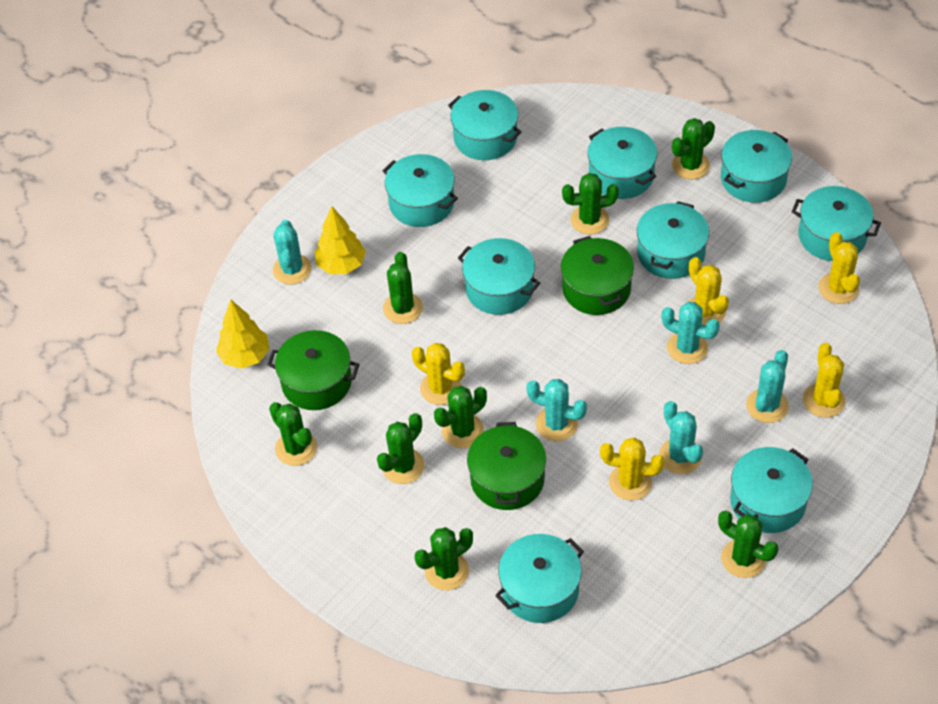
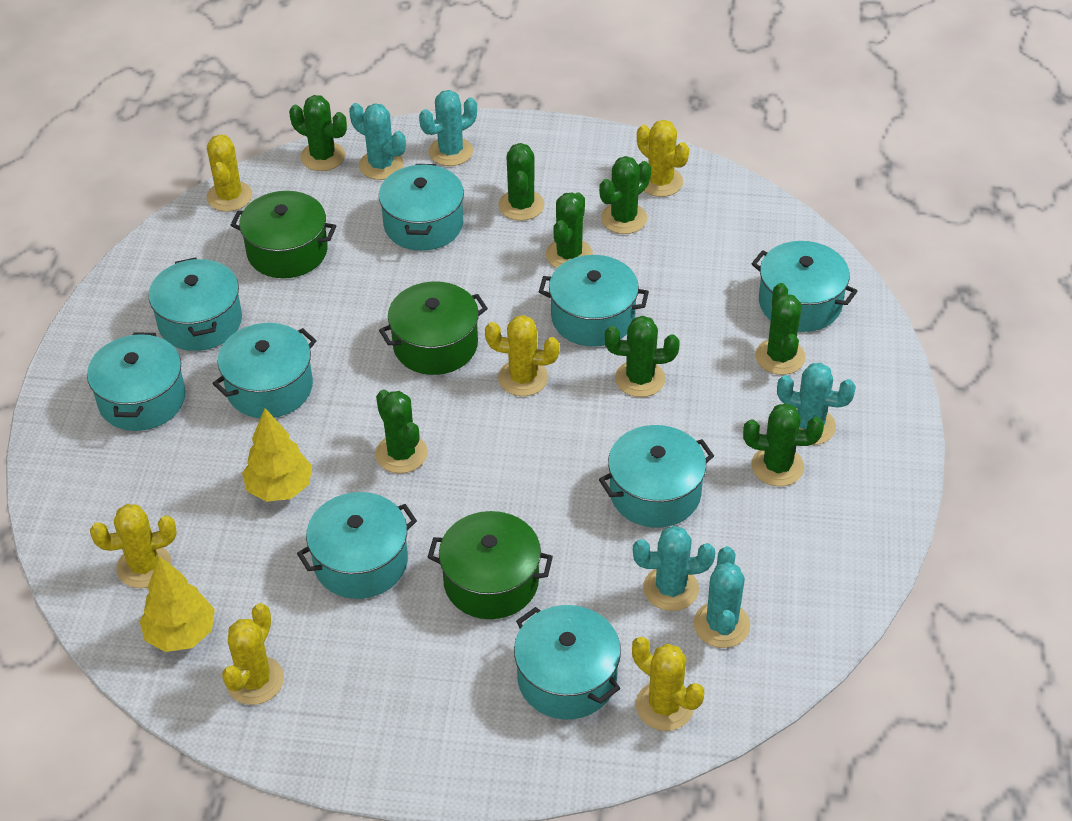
yellow cactus: [412,343,465,405] [600,437,664,500] [689,257,729,325] [803,343,846,418] [818,232,860,304] = 5 -> [90,504,177,588] [207,135,252,212] [222,603,284,705] [485,315,560,396] [632,637,704,731] [637,120,689,197] = 6

